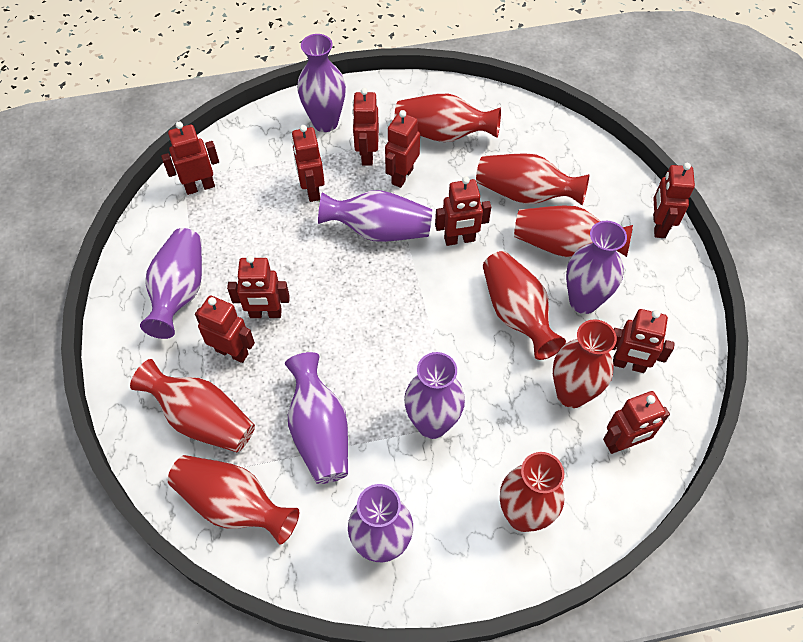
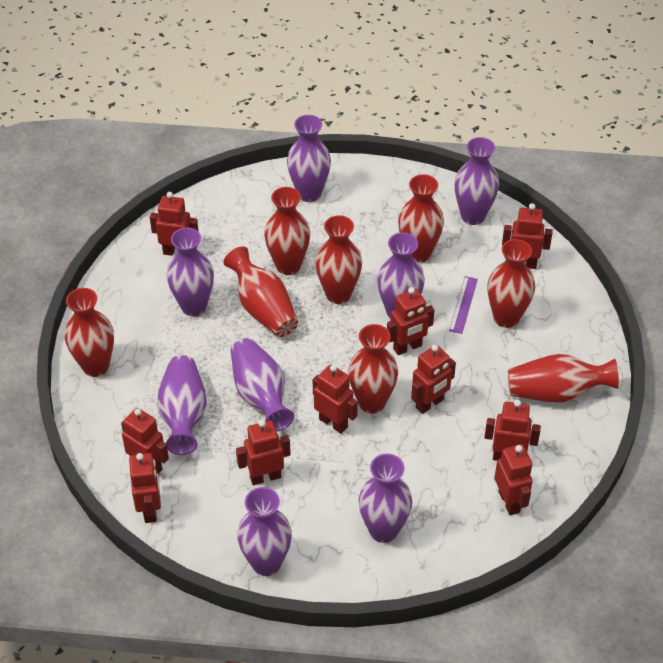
purple ruler: none = 0 -> [449,276,478,334] = 1
purple vase: [140,228,202,339] [285,352,348,484] [297,34,346,132] [318,190,432,242] [348,484,413,562] [404,352,465,439] [566,221,627,314] = 7 -> [157,355,207,455] [167,228,214,316] [231,338,294,432] [237,487,292,576] [287,115,331,202] [359,454,412,543] [377,232,425,318] [454,137,499,225] = 8

